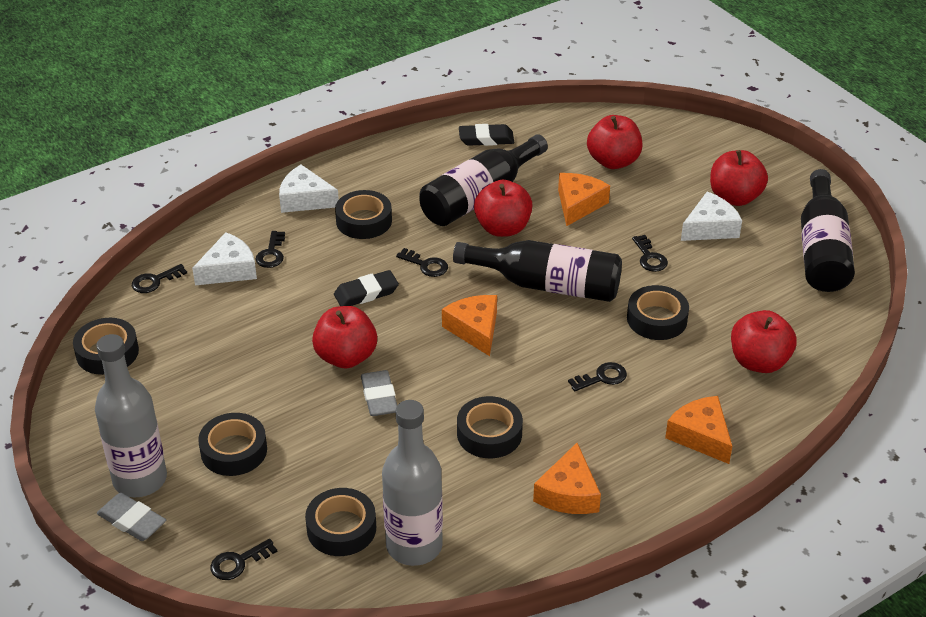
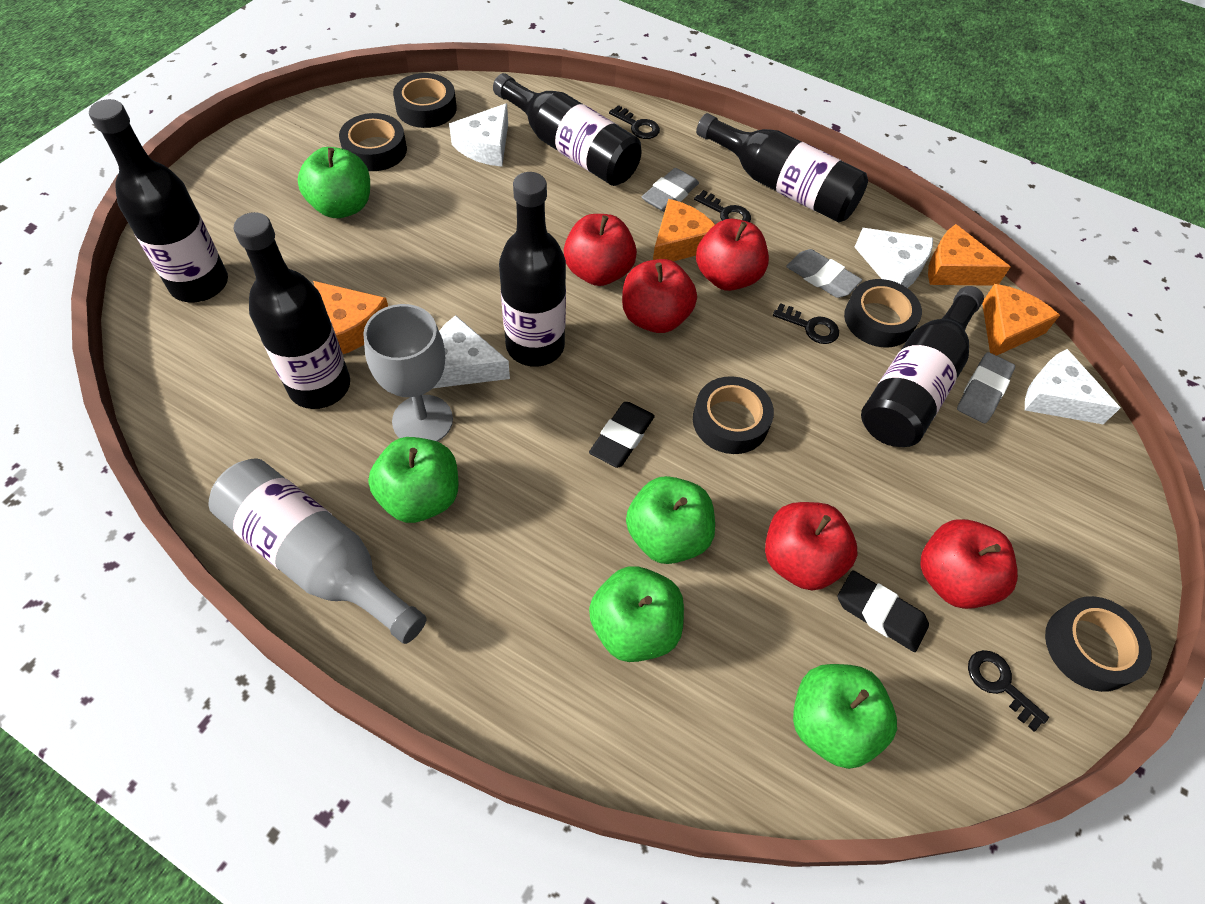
black bottle: [419,134,548,226] [453,240,622,302] [801,169,855,292] = 3 -> [89,99,228,303] [234,212,350,409] [493,73,642,186] [499,172,566,367] [696,113,868,222] [861,286,984,447] = 6
black key: [132,264,187,293] [211,539,277,580] [255,231,285,268] [396,248,448,277] [568,362,627,391] [632,235,668,272] = 6 -> [609,105,660,139] [694,190,751,222] [773,303,839,344] [968,650,1049,731] = 4
black tape: [73,318,139,375] [198,413,267,476] [305,488,376,556] [335,190,392,239] [457,396,523,458] [627,285,689,340] = 6 -> [339,113,407,171] [393,73,457,128] [693,376,774,454] [844,279,922,348] [1045,596,1152,692] = 5
green apple: none = 0 -> [297,147,370,218] [368,437,459,523] [589,566,684,662] [626,476,715,564] [793,664,897,769] = 5
grey bottle: [95,334,167,497] [382,400,443,566] = 2 -> [208,459,427,644] = 1
grey eraser: [97,493,166,541] [361,370,397,416] = 2 -> [642,168,699,212] [786,249,862,298] [957,352,1015,423] = 3
grey goblet: none = 0 -> [363,304,453,442] = 1
white cheese: [192,232,257,285] [279,165,339,213] [681,192,742,241] = 3 -> [433,315,510,388] [449,103,508,167] [855,228,933,288] [1025,349,1120,424] = 4

